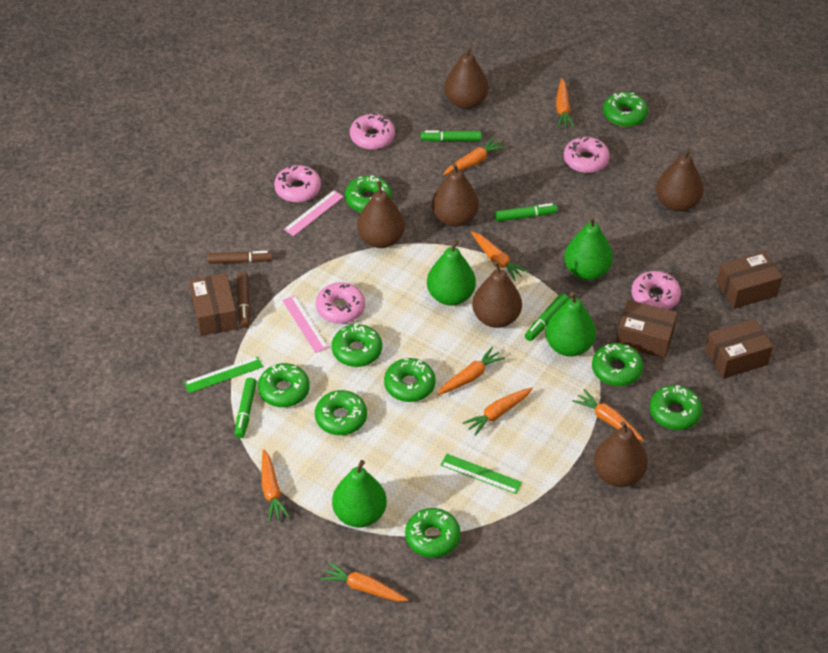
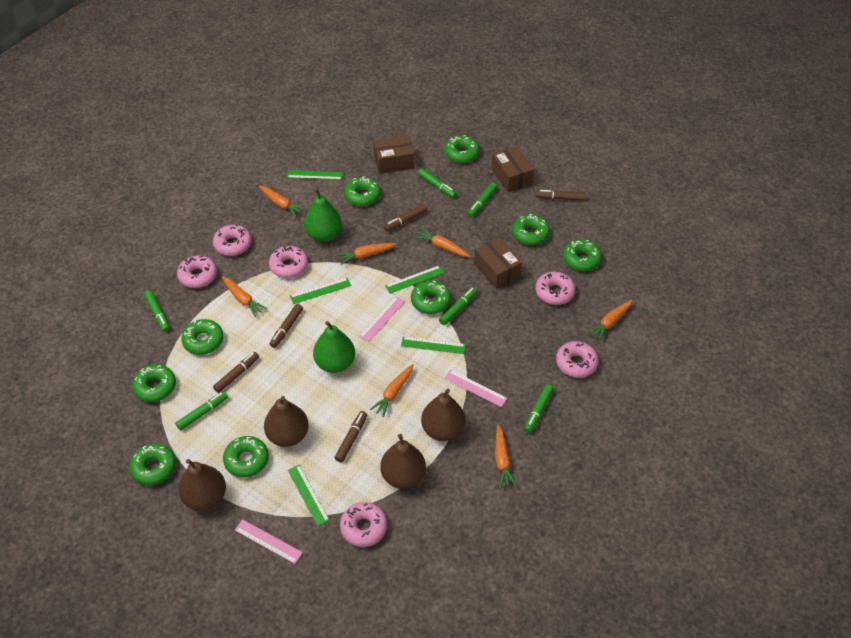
brown box: [189,273,238,336] [616,300,678,358] [705,319,773,379] [717,251,783,309] = 4 -> [373,135,415,174] [474,237,522,289] [491,146,534,192] = 3
brown marker: [208,251,273,264] [237,273,250,328] = 2 -> [213,352,259,393] [270,304,303,348] [335,411,367,463] [384,204,428,232] [536,190,585,201] = 5
brown pear: [357,181,405,248] [432,163,479,227] [444,46,488,109] [472,261,522,328] [594,421,648,487] [656,148,703,212] = 6 -> [178,459,226,511] [264,396,309,447] [380,434,426,489] [421,389,465,441] = 4
green marker: [235,378,257,438] [421,130,481,142] [495,203,557,221] [525,293,568,341] = 4 -> [144,290,170,332] [175,391,228,430] [418,168,457,198] [439,287,477,325] [467,182,497,217] [524,384,553,433] = 6
green pear: [332,460,387,528] [427,239,476,306] [545,292,596,357] [564,216,613,280] = 4 -> [304,189,342,242] [313,321,355,373] = 2
green ruler: [184,356,263,393] [441,454,522,494] = 2 -> [287,170,343,180] [288,465,330,526] [290,278,351,304] [385,266,444,294] [401,336,466,354] = 5
orange carrot: [262,449,290,522] [321,562,408,602] [437,347,505,395] [443,137,506,175] [463,387,533,436] [471,231,529,281] [556,78,575,128] [572,389,645,442] = 8 -> [222,276,267,317] [259,186,306,217] [336,243,397,265] [370,364,413,417] [414,228,471,257] [495,425,517,489] [587,300,633,342] = 7
pink donut: [274,165,321,203] [316,282,365,324] [350,113,395,150] [564,136,610,173] [631,271,681,310] = 5 -> [177,255,217,288] [213,225,252,256] [269,246,308,278] [340,502,387,547] [535,272,575,305] [556,341,598,378] = 6
pink ruler: [282,295,328,353] [284,190,344,236] = 2 -> [235,519,303,564] [359,296,405,342] [444,370,507,407] = 3

